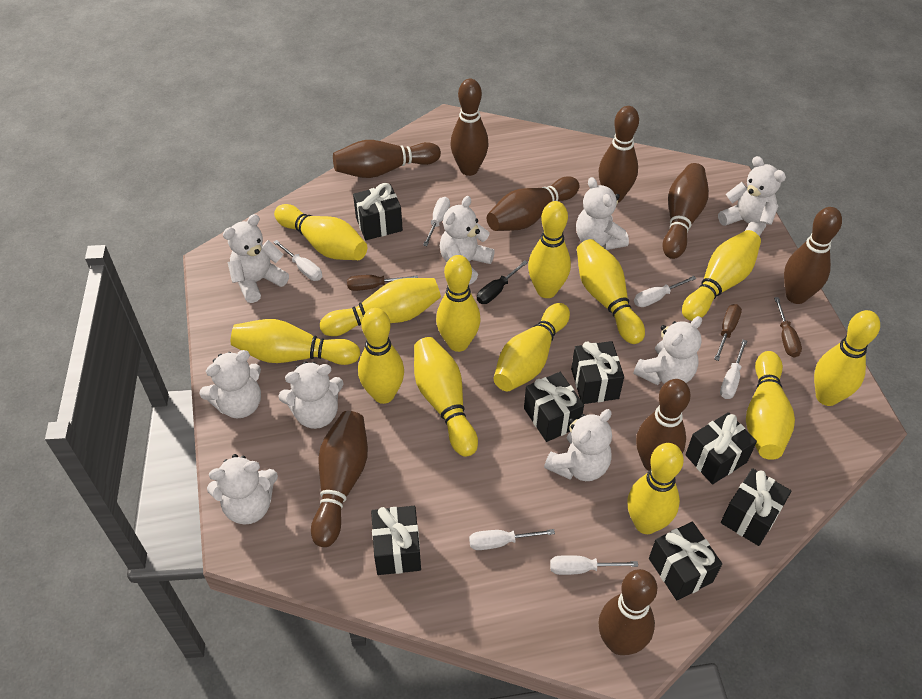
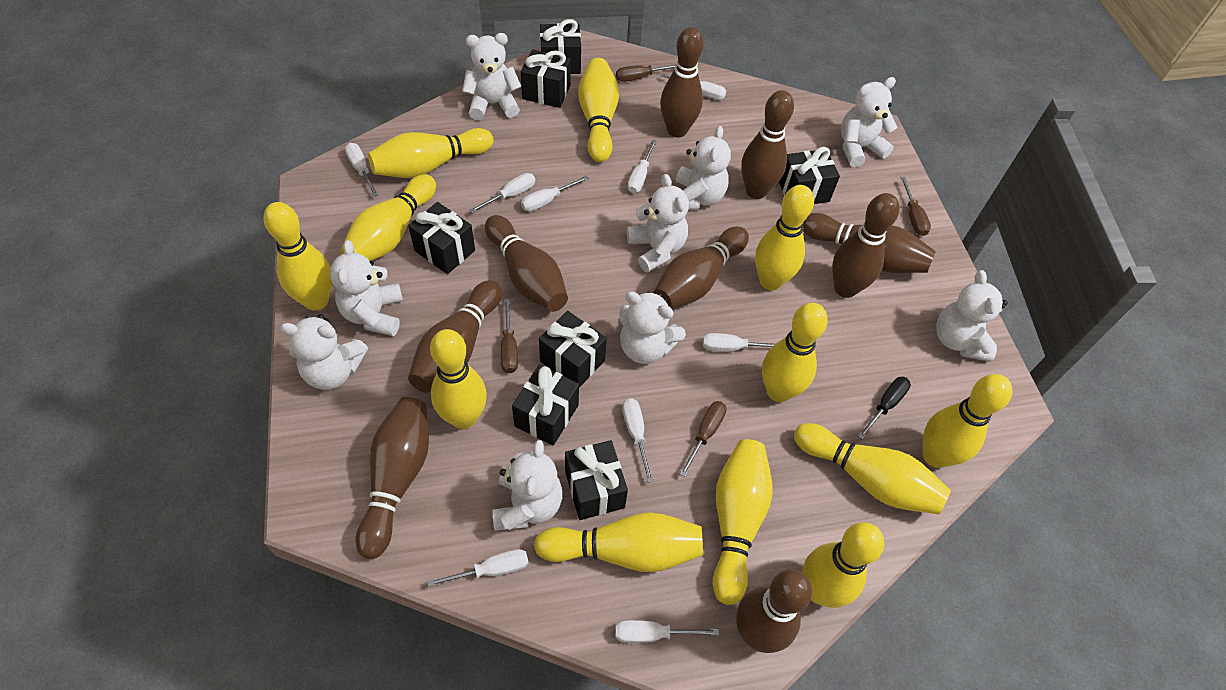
brown screwdriver: [347,275,418,291] [714,304,742,361] [774,297,802,357] = 3 -> [501,299,518,373] [616,64,676,82] [679,401,727,477] [900,177,931,236] = 4
white screwdriver: [273,240,322,281] [423,197,450,246] [469,529,555,550] [550,555,638,575] [634,276,697,307] [720,340,747,399] = 6 -> [345,143,378,197] [427,549,529,587] [469,173,535,213] [521,176,589,211] [615,620,719,643] [622,398,654,483] [627,140,657,193] [661,73,726,100] [702,333,775,352] = 9
yellow bowling pin: [231,319,360,365] [274,204,367,260] [320,278,441,336] [358,308,404,404] [414,337,478,457] [436,255,481,352] [494,303,570,391] [528,201,571,298] [577,239,645,344] [627,443,684,534] [682,230,761,321] [746,351,795,460] [814,310,880,406] = 13 -> [264,202,332,311] [340,174,436,261] [368,128,493,178] [430,329,487,429] [534,512,703,572] [578,58,619,162] [713,439,773,605] [755,185,814,290] [762,303,828,402] [794,423,951,515] [802,522,884,608] [923,374,1012,468] = 12

